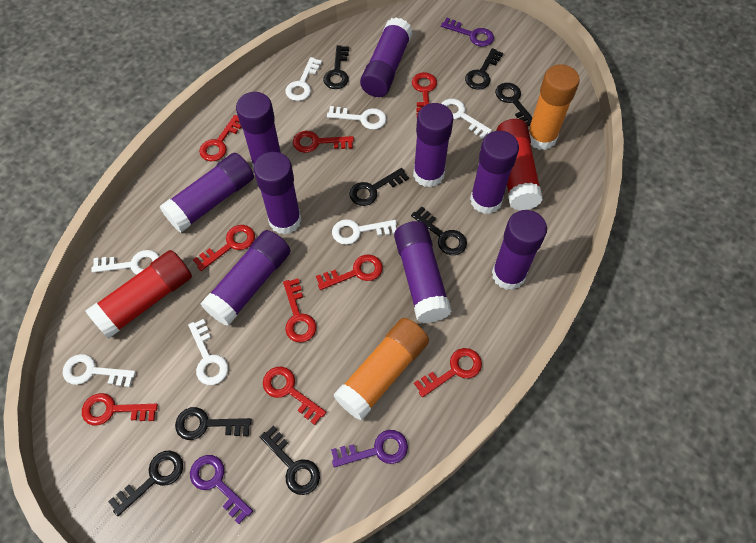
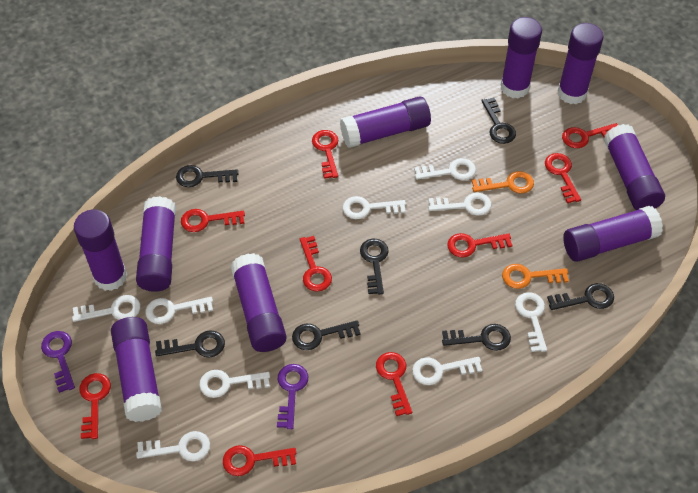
black key: [108,450,183,516] [175,407,252,440] [260,426,320,495] [323,45,349,89] [349,168,409,206] [411,206,467,255] [465,48,503,90] [495,83,533,126] = 8 -> [155,330,225,357] [176,165,238,187] [292,320,361,350] [360,239,389,295] [442,324,511,351] [481,97,516,144] [547,283,614,310] = 7
orange glue stick: [333,318,429,421] [528,64,580,150] = 2 -> none = 0
orange key: none = 0 -> [472,171,534,194] [502,264,569,289] = 2
purple key: [190,455,253,524] [331,430,408,467] [441,18,494,47] = 3 -> [41,331,75,393] [277,364,308,429] = 2
red glue stick: [85,250,192,338] [496,119,543,211] = 2 -> none = 0
white key: [63,354,136,387] [91,250,159,275] [188,319,228,385] [286,57,322,101] [327,106,386,130] [332,219,397,245] [441,99,492,139] = 7 -> [72,295,141,322] [136,431,210,461] [145,297,213,324] [199,370,270,398] [343,196,406,219] [412,357,482,385] [414,158,476,180] [428,193,491,216] [515,292,547,352] = 9

